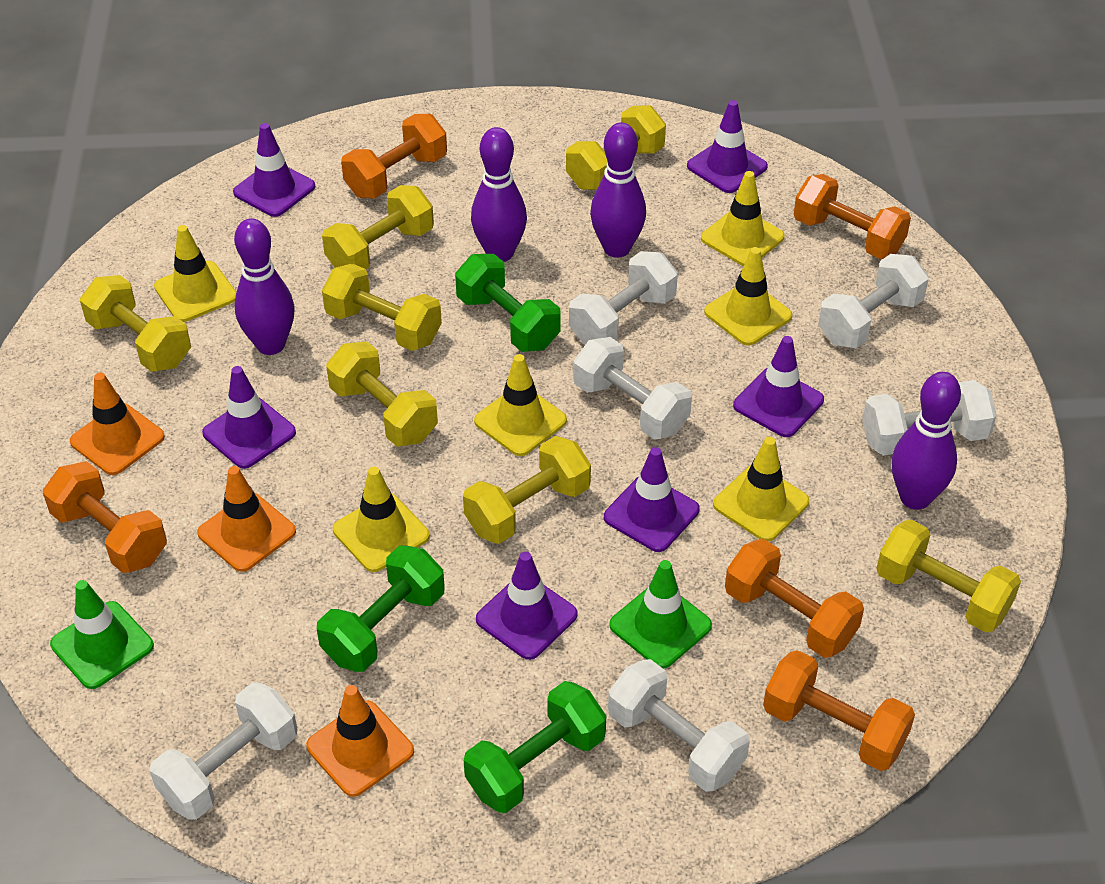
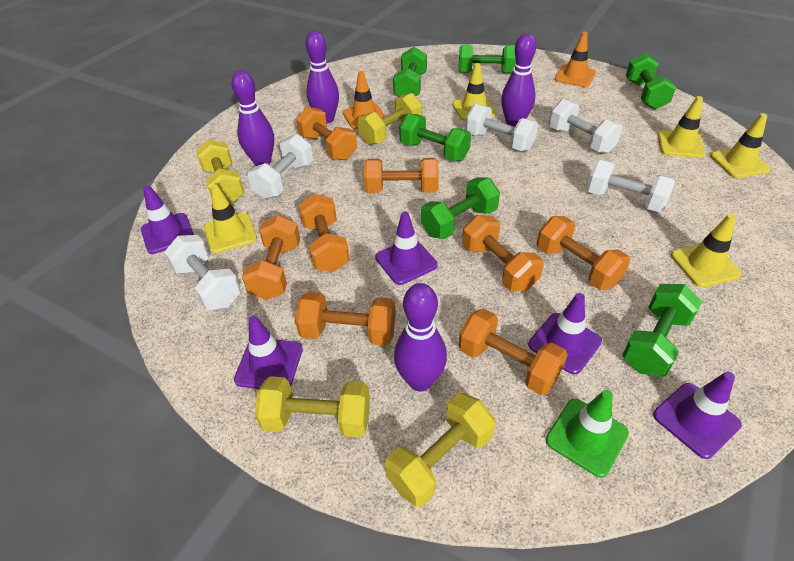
green dumbbell: [317,545,445,672] [455,254,561,352] [464,681,606,813] = 3 -> [393,47,427,96] [399,113,471,161] [421,177,500,239] [458,45,516,73] [622,284,702,377] [626,53,676,110] = 6
green traffic cone: [50,580,154,689] [609,560,712,669] = 2 -> [546,390,629,478] = 1
orange dumbbell: [43,461,167,573] [341,114,447,199] [725,539,864,658] [763,650,915,771] [794,174,911,259] = 5 -> [242,215,300,300] [295,292,396,346] [296,107,357,160] [299,194,350,272] [364,158,439,193] [459,308,567,395] [462,215,544,291] [537,216,630,290] = 8
orange traffic cone: [70,373,165,475] [197,466,296,572] [306,685,414,797] = 3 -> [343,71,386,129] [554,32,596,87] = 2
purple traffic cone: [202,366,296,469] [233,123,315,217] [476,551,578,660] [604,447,700,552] [687,100,768,193] [733,336,824,437] = 6 -> [141,185,194,254] [234,316,303,389] [375,212,438,285] [528,293,602,374] [653,372,742,459] = 5
white dumbbell: [150,682,298,820] [569,251,678,345] [573,337,692,440] [608,659,750,792] [818,254,929,348] [862,380,997,456] = 6 -> [164,235,241,310] [247,134,313,199] [465,104,538,151] [549,99,622,154] [586,159,675,212] = 5
yellow dumbbell: [80,275,191,372] [322,185,434,269] [322,263,442,351] [326,342,438,447] [463,436,591,544] [566,105,666,190] [876,519,1021,633] = 7 -> [196,139,245,204] [255,376,370,438] [358,93,422,145] [385,393,496,507] = 4
yellow traffic cone: [154,225,236,322] [333,467,430,572] [474,354,567,456] [701,171,785,266] [704,247,792,346] [713,437,809,541] = 6 -> [204,184,257,254] [452,63,497,121] [658,96,705,158] [671,214,742,287] [710,113,770,178] = 5

